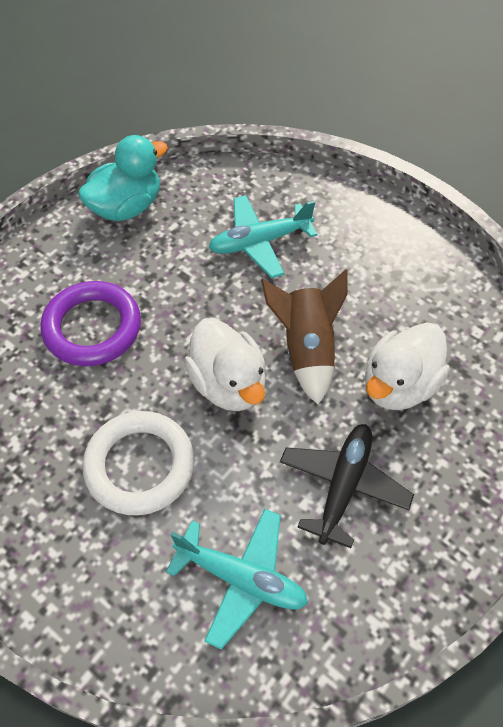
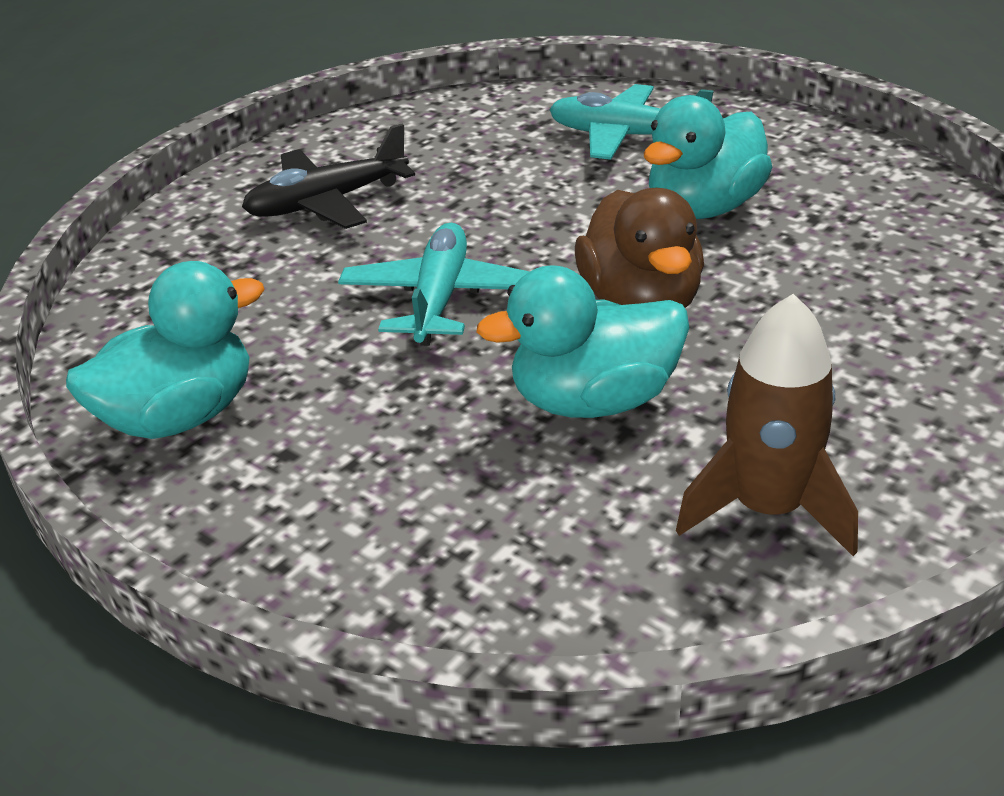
brown duck: none = 0 -> [575,188,704,308] = 1
purple ring: [40,281,141,366] = 1 -> none = 0
turquoise duck: [78,135,168,221] = 1 -> [66,261,264,439] [476,265,689,418] [644,95,772,219] = 3
white duck: [184,318,266,411] [365,322,450,410] = 2 -> none = 0
white ring: [82,411,195,516] = 1 -> none = 0

